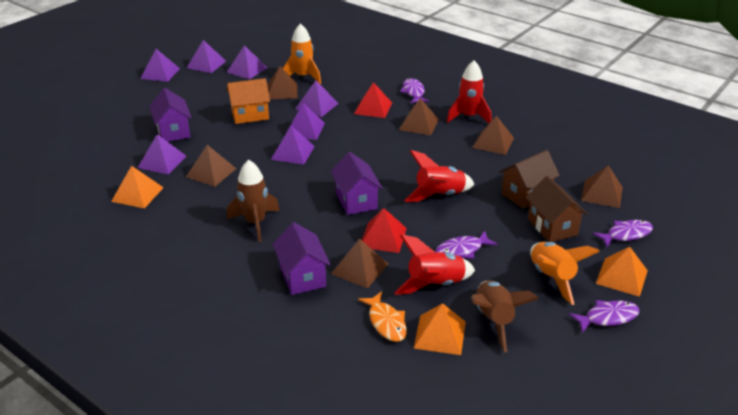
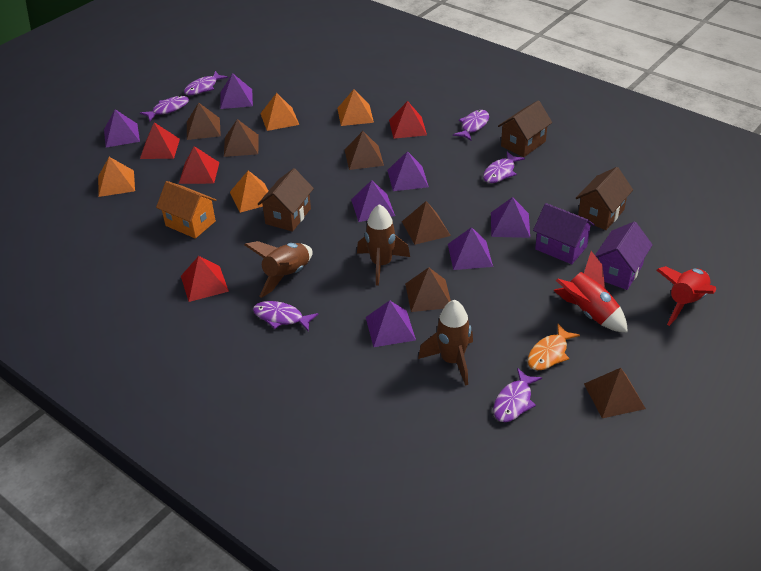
brown house: [499,150,560,209] [526,176,588,242] = 2 -> [258,168,314,232] [498,100,552,157] [576,167,633,230] = 3
brown rocket: [227,160,280,242] [471,281,539,352] = 2 -> [245,241,313,298] [357,204,410,286] [418,300,473,386] = 3
orange pyramid: [111,166,164,209] [414,303,466,355] [596,247,648,297] = 3 -> [98,157,135,197] [230,170,268,213] [260,93,299,131] [337,89,374,126] = 4
orange rocket: [283,23,321,84] [530,242,600,305] = 2 -> none = 0
purple fish: [400,78,429,103] [435,231,498,259] [568,300,640,333] [592,220,653,247] = 4 -> [140,96,189,121] [184,71,228,95] [253,301,318,331] [453,110,489,140] [483,152,525,183] [493,368,542,422] = 6
purple house: [150,88,192,142] [273,222,331,295] [331,152,383,215] = 3 -> [533,203,595,264] [595,222,653,290] = 2
red pyramid: [354,82,392,118] [362,208,407,253] = 2 -> [140,122,180,159] [179,146,220,184] [181,256,229,302] [389,101,427,139] = 4
red rocket: [394,234,475,295] [404,150,474,202] [447,61,492,123] = 3 -> [553,251,628,333] [656,266,716,326] = 2

